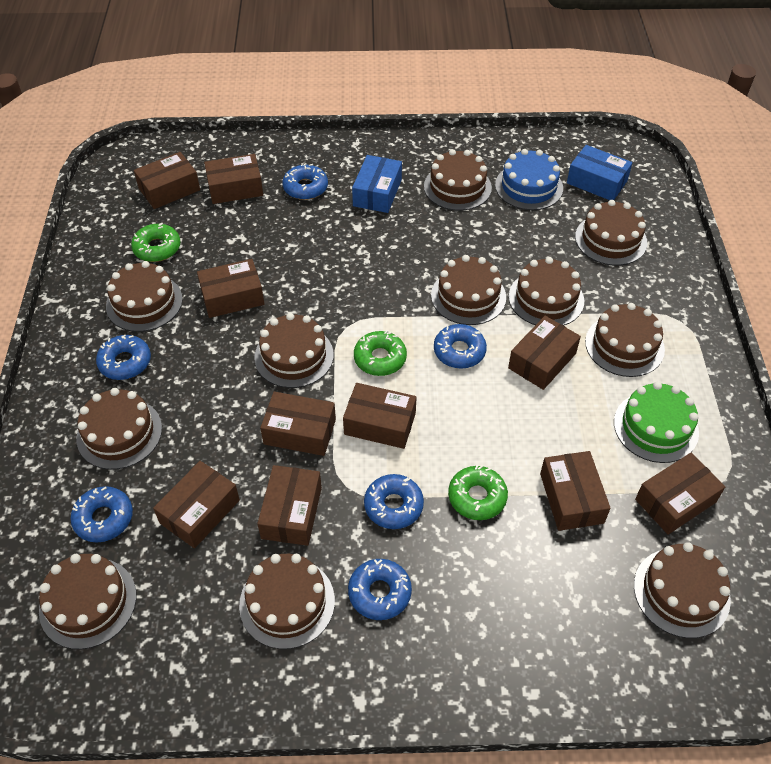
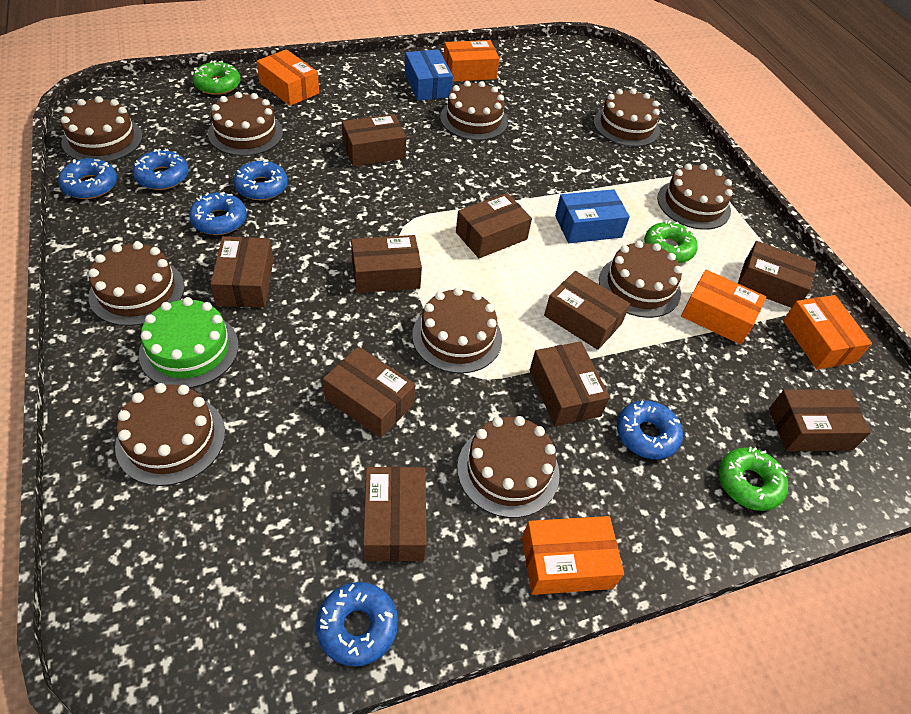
blue cake: [495,149,563,210] = 1 -> none = 0
brown cake: [39,554,136,649] [76,388,162,470] [106,261,183,332] [239,554,335,649] [254,313,334,388] [424,149,492,211] [431,255,506,325] [509,257,584,326] [575,200,647,266] [585,303,665,377] [634,542,731,638] = 11 -> [61,96,143,162] [88,241,184,326] [115,383,225,486] [208,92,283,156] [412,287,502,374] [440,81,508,140] [457,416,560,518] [594,88,660,147] [599,241,682,318] [657,163,733,230] = 10
orange box: none = 0 -> [256,49,319,106] [444,40,500,82] [522,516,624,595] [681,270,766,345] [783,295,872,369] = 5

